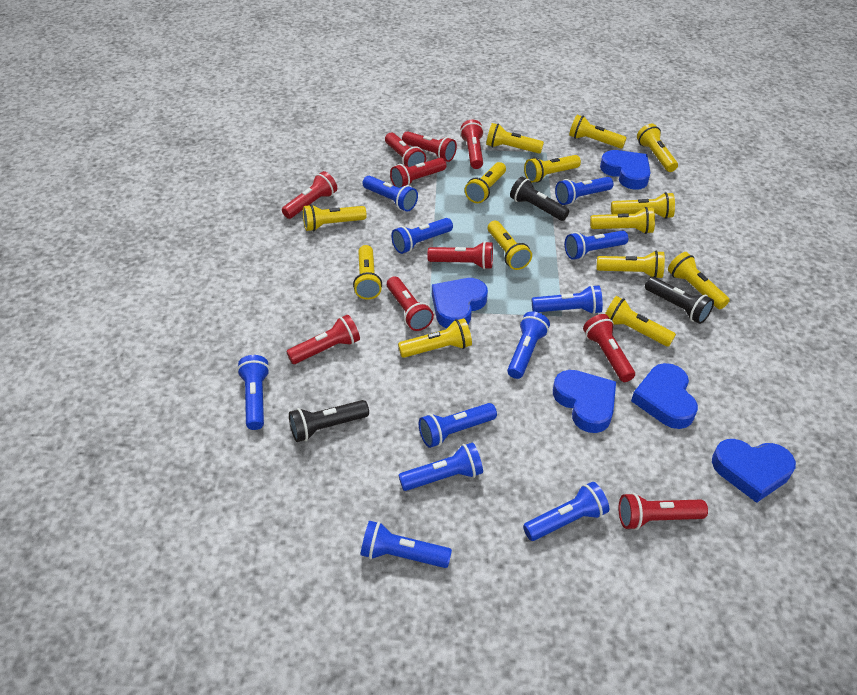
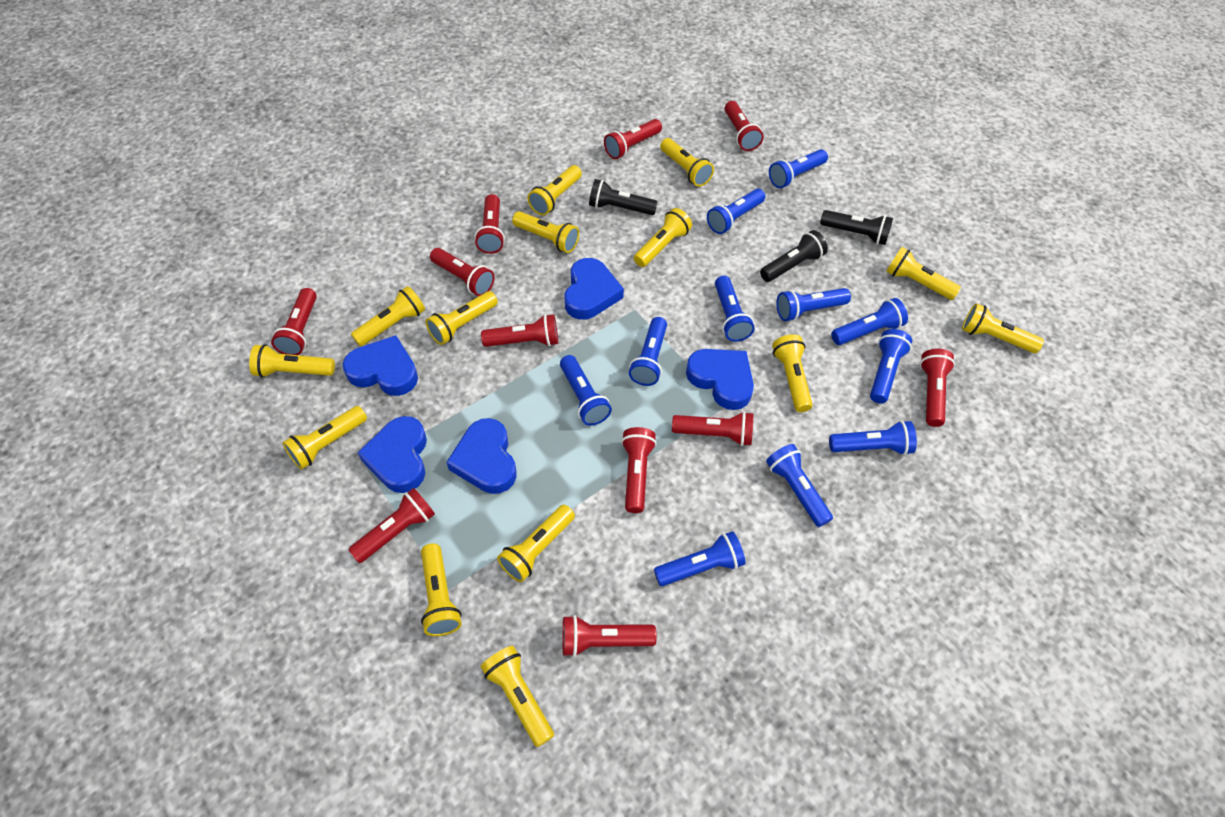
red flashlight: [282,171,337,219] [286,315,360,364] [385,132,426,167] [387,276,434,331] [390,158,447,188] [402,131,457,162] [427,241,493,269] [460,120,484,169] [583,314,635,382] [619,493,708,530] = 10 -> [271,288,317,355] [348,488,435,563] [430,248,495,296] [475,194,505,254] [481,314,558,347] [562,615,657,657] [604,119,662,159] [621,427,657,513] [672,411,753,446] [725,101,763,151] [920,349,955,427] = 11

